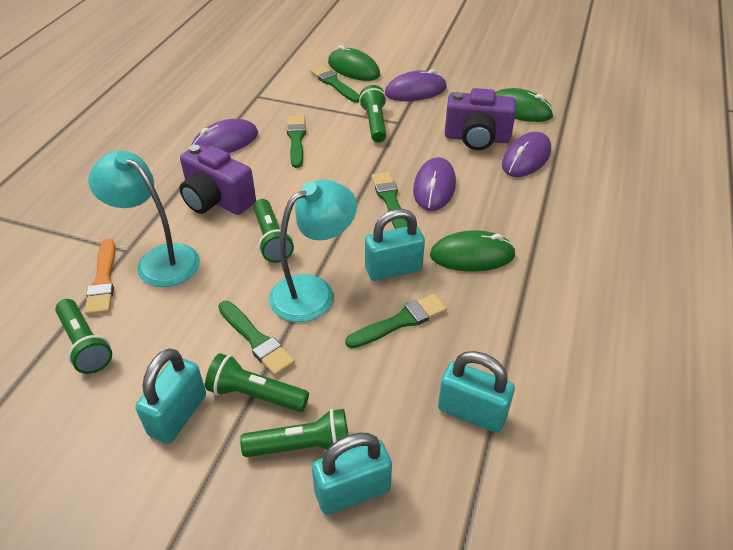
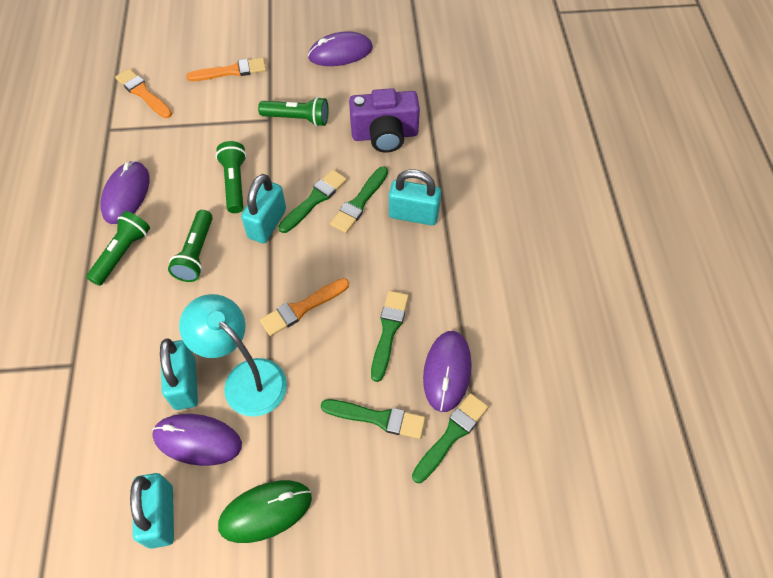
green flashlight: [55,299,112,374] [205,353,309,412] [240,409,348,457] [253,199,294,263] [359,85,387,142] = 5 -> [86,211,150,286] [168,210,213,282] [216,141,247,213] [258,97,329,126] = 4
green mouse: [328,45,380,81] [430,230,516,272] [495,88,554,122] = 3 -> [218,480,312,543] = 1
orange brush: [85,239,115,315] = 1 -> [115,68,172,118] [186,57,266,81] [260,278,349,336] = 3
purple camera: [179,144,256,215] [445,88,516,150] = 2 -> [349,88,420,153] = 1
turquoise lamp: [88,150,200,287] [269,180,357,322] = 2 -> [179,294,287,417] = 1

